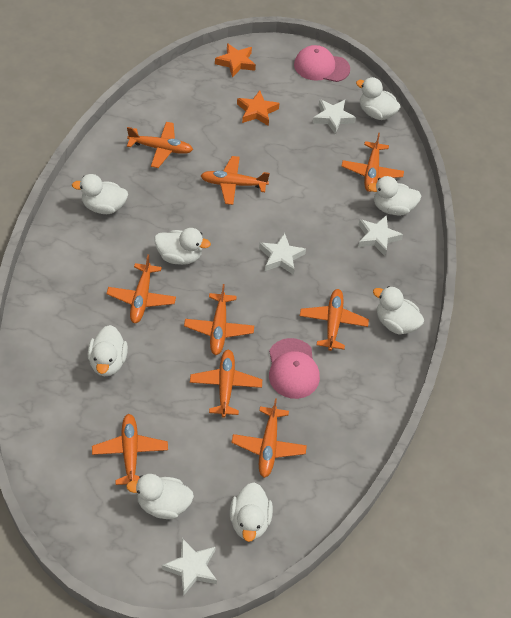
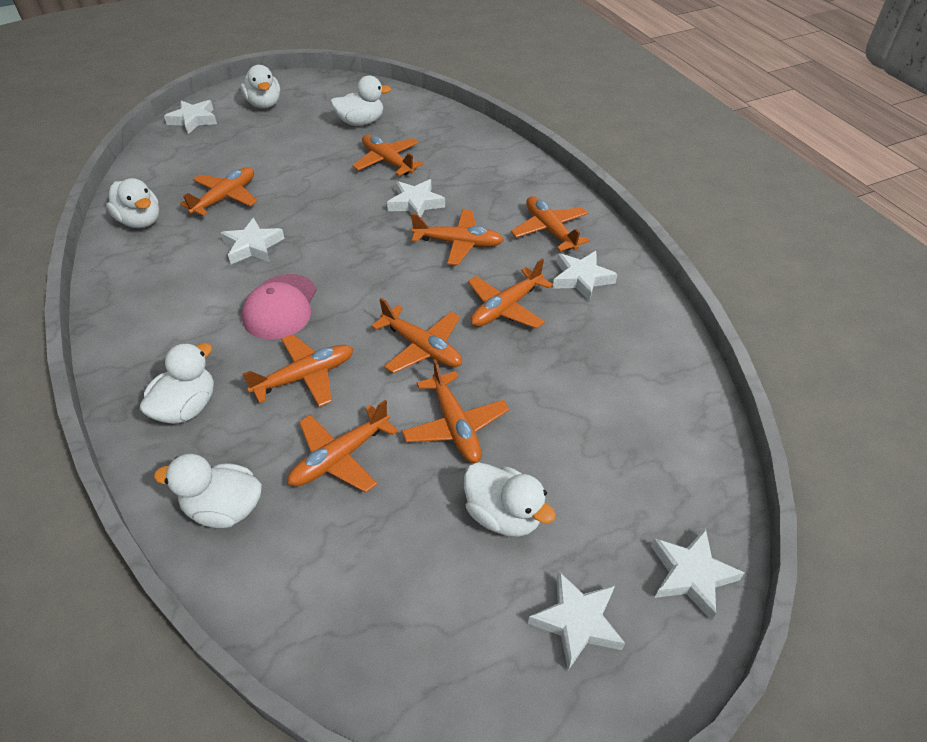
orange star: [215,43,256,78] [237,90,280,126] = 2 -> none = 0
pink cap: [269,338,320,399] [294,45,350,82] = 2 -> [242,274,317,339] = 1
white duck: [72,174,128,214] [88,325,128,377] [126,474,194,519] [154,228,211,265] [230,482,273,542] [356,77,401,120] [368,176,421,215] [373,286,424,335] = 8 -> [106,178,159,228] [140,343,214,424] [154,454,262,528] [240,65,280,109] [330,76,391,126] [464,462,556,537] = 6
white star: [162,538,217,596] [259,233,306,275] [313,99,356,134] [358,215,403,256] = 4 -> [164,100,217,134] [221,218,285,264] [387,179,445,218] [528,571,625,670] [553,251,618,302] [651,528,745,621] = 6

